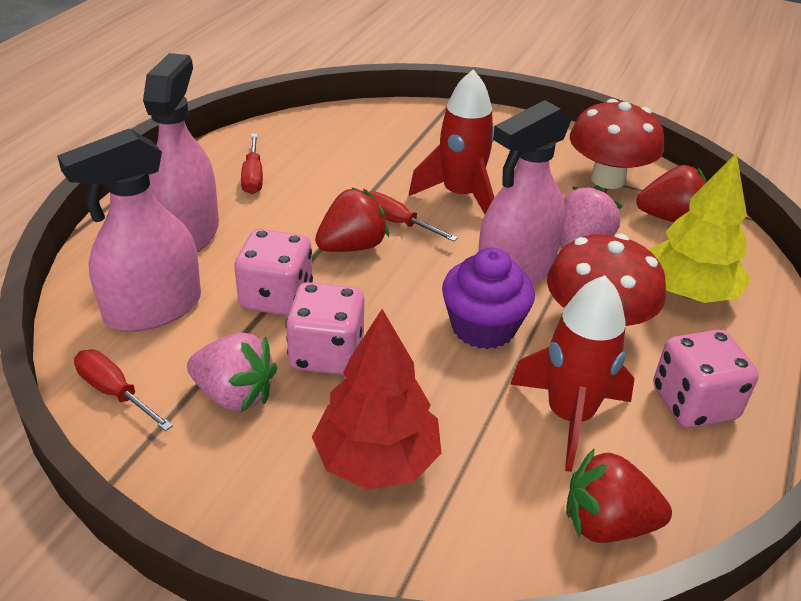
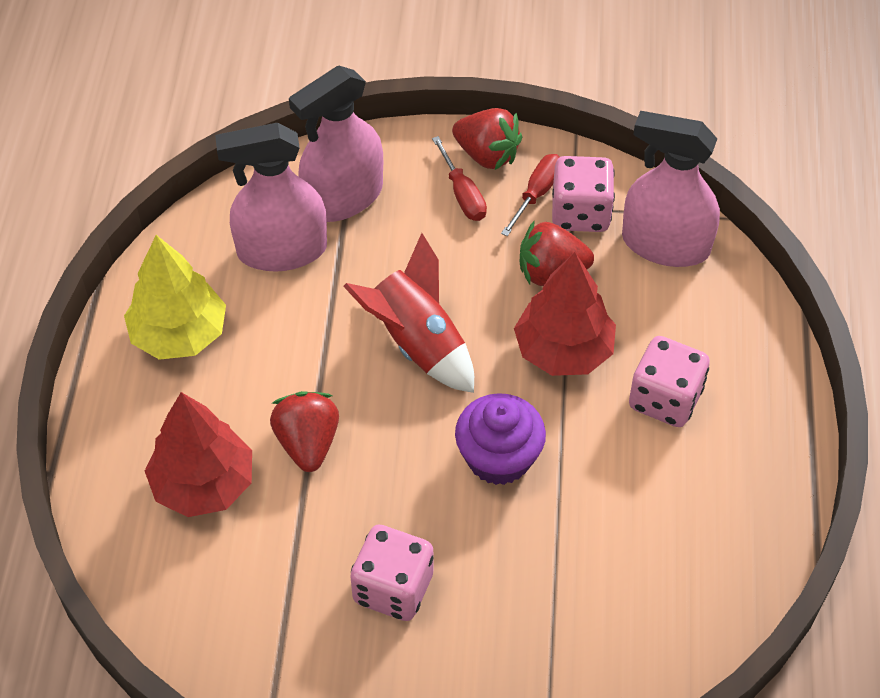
pink strawberry: [187,332,277,412] [560,185,622,249] = 2 -> none = 0
red mushroom: [547,234,666,326] [570,99,664,189] = 2 -> none = 0
red rocket: [409,70,495,214] [510,275,635,472] = 2 -> [343,233,474,393] = 1
red screwdriver: [74,350,173,431] [241,134,263,194] [369,191,458,242] = 3 -> [432,136,487,221] [501,154,560,236] = 2
red tree: [312,309,441,490] = 1 -> [145,392,252,517] [514,252,616,376] = 2

